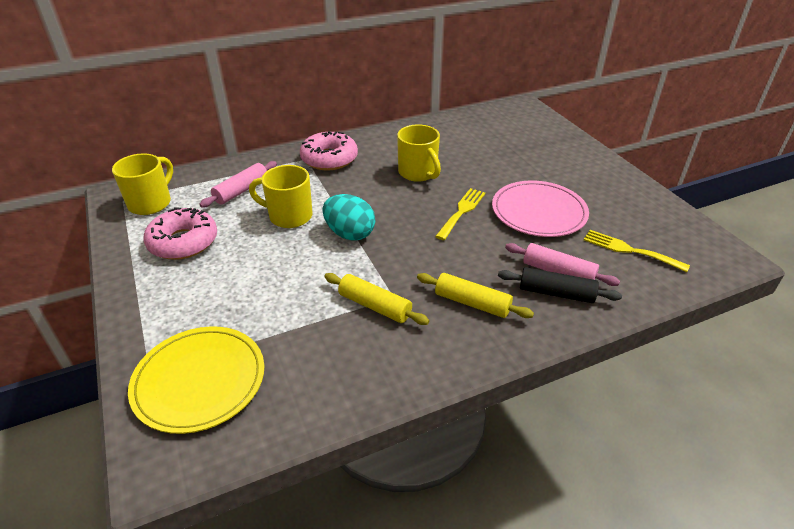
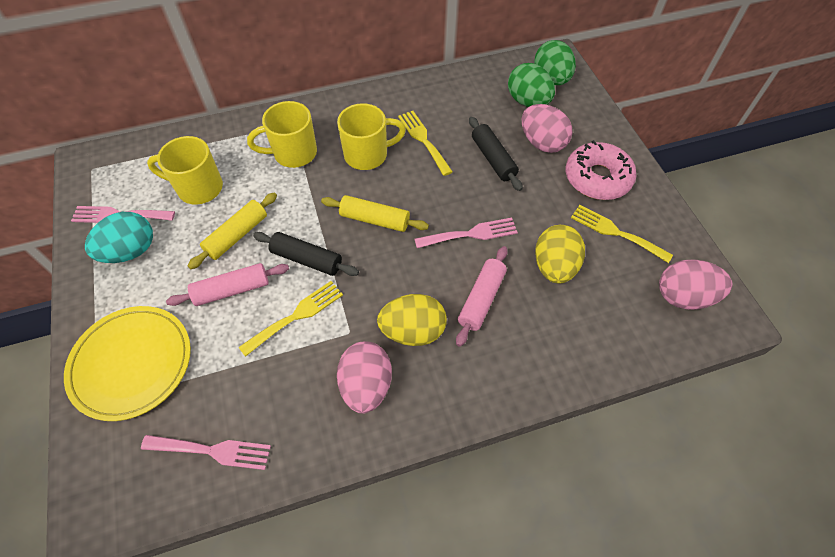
black rolling pin: [498,267,622,303] = 1 -> [253,232,359,276] [469,117,523,191] = 2
green egg: none = 0 -> [508,63,555,107] [534,40,576,85] = 2
pink donut: [143,207,217,260] [300,131,358,171] = 2 -> [566,140,636,200] = 1
pink egg: none = 0 -> [337,341,392,414] [522,104,572,153] [659,260,733,310] = 3
pink fork: none = 0 -> [71,206,175,223] [141,435,271,470] [414,218,518,248] = 3
pink plate: [492,181,589,237] = 1 -> none = 0
yellow egg: none = 0 -> [377,294,447,346] [535,225,585,283] = 2
yellow fork: [435,188,485,240] [584,230,690,272] = 2 -> [239,281,343,357] [398,111,453,176] [571,205,673,263] = 3

